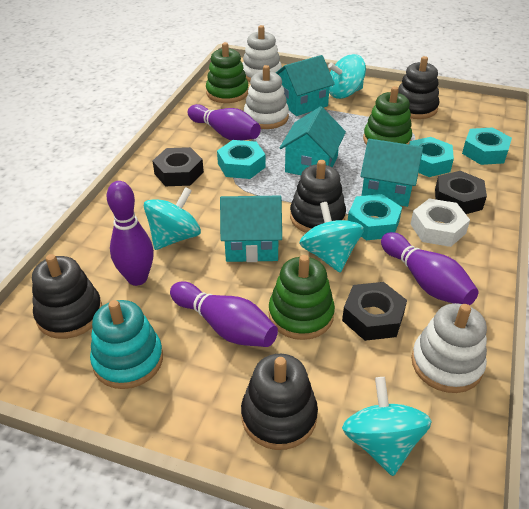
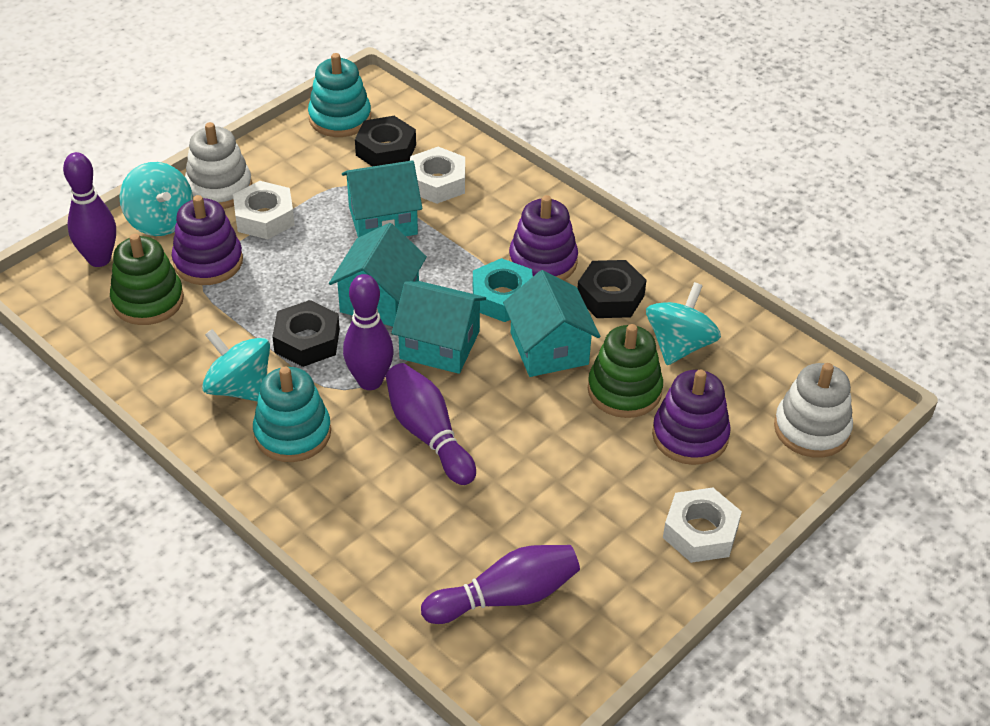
black stacking toy: [32,254,102,339] [241,354,318,450] [290,160,346,233] [398,56,439,119] = 4 -> none = 0
green stacking toy: [206,42,248,103] [269,255,335,340] [363,86,412,145] = 3 -> [110,234,184,325] [588,324,663,418] = 2
purple stacking toy: none = 0 -> [172,195,243,285] [509,195,578,280] [652,370,731,465] = 3
turquoise nut: [217,140,265,179] [348,194,402,240] [409,137,454,177] [462,127,512,165] = 4 -> [473,258,533,322] = 1
turquoise spinning top: [144,187,201,250] [299,202,364,272] [328,54,366,99] [342,377,431,476] = 4 -> [119,162,193,236] [202,329,270,402] [646,282,721,365] = 3
turquoise stacking toy: [90,300,163,389] = 1 -> [253,367,331,462] [308,53,371,137] = 2
white nut: [410,198,470,247] = 1 -> [233,181,295,239] [410,147,465,204] [663,488,742,563] = 3
white stacking toy: [242,25,282,82] [244,65,289,129] [411,303,487,393] = 3 -> [185,122,252,209] [774,363,853,458] = 2

